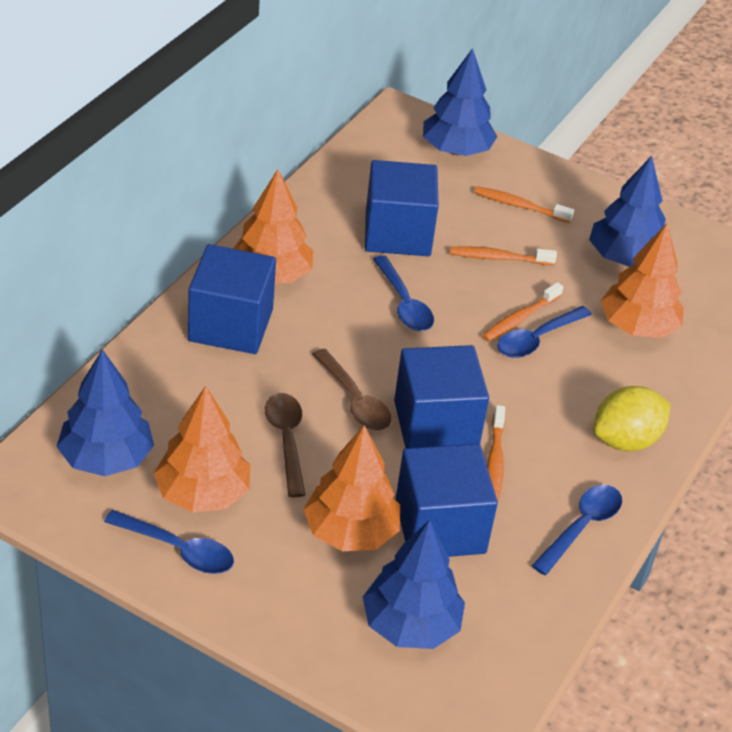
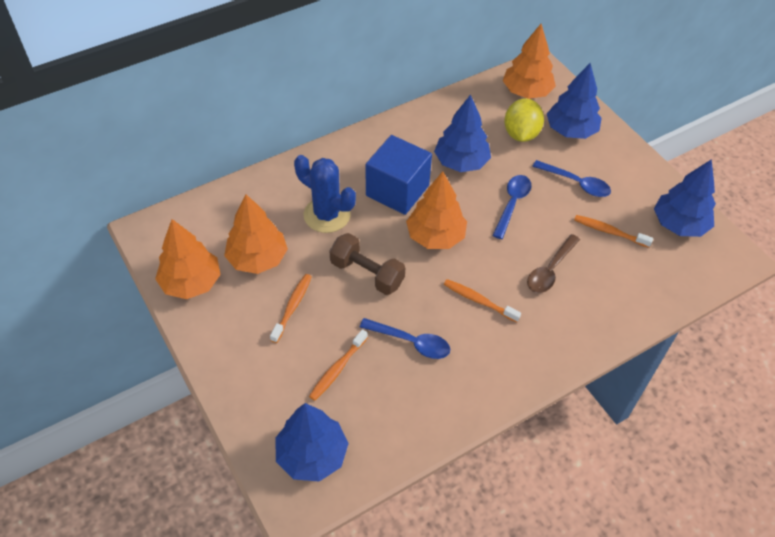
blue cactus: none = 0 -> [294,155,356,233] = 1
blue cube: [188,244,276,354] [365,160,439,256] [394,345,489,449] [395,444,498,557] = 4 -> [366,135,432,215] = 1
blue spoon: [104,510,234,574] [373,255,434,331] [497,306,592,358] [531,485,622,575] = 4 -> [360,318,450,359] [492,175,531,239] [532,160,611,197] = 3
brown dumbbell: none = 0 -> [329,233,405,295] = 1
brown spoon: [265,393,306,497] [313,349,392,431] = 2 -> [527,234,580,293] = 1

